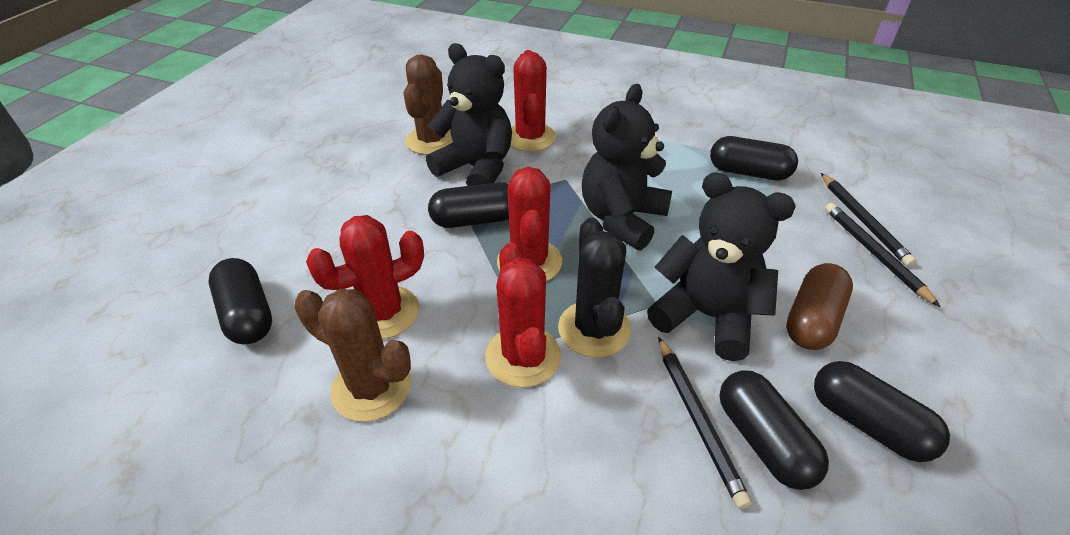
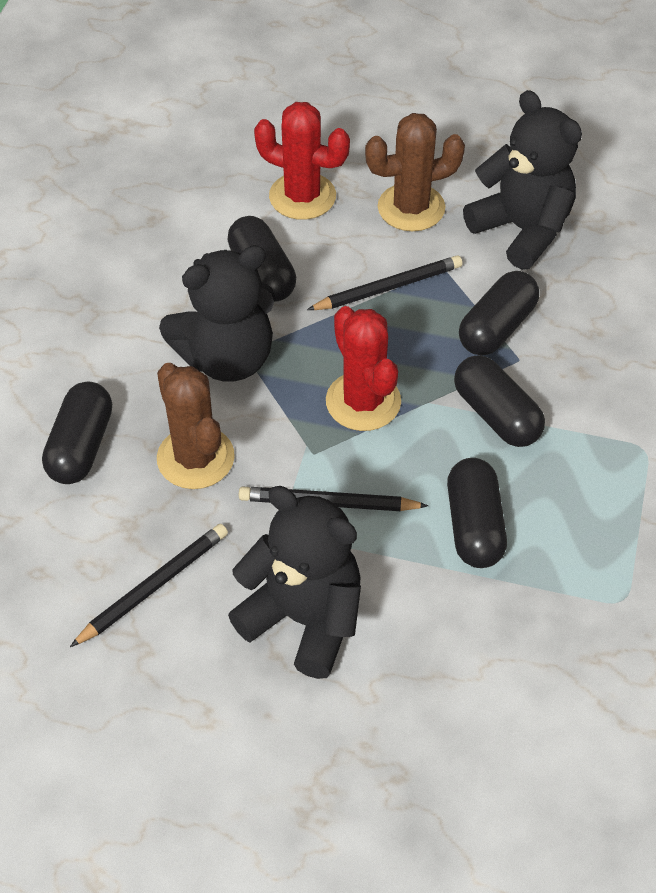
black cactus: [558,217,631,357] = 1 -> none = 0
brown capsule: [786,263,853,350] = 1 -> none = 0
red cactus: [306,215,424,339] [485,242,561,388] [497,167,562,282] [510,50,556,152] = 4 -> [254,102,350,220] [326,306,401,431] = 2

